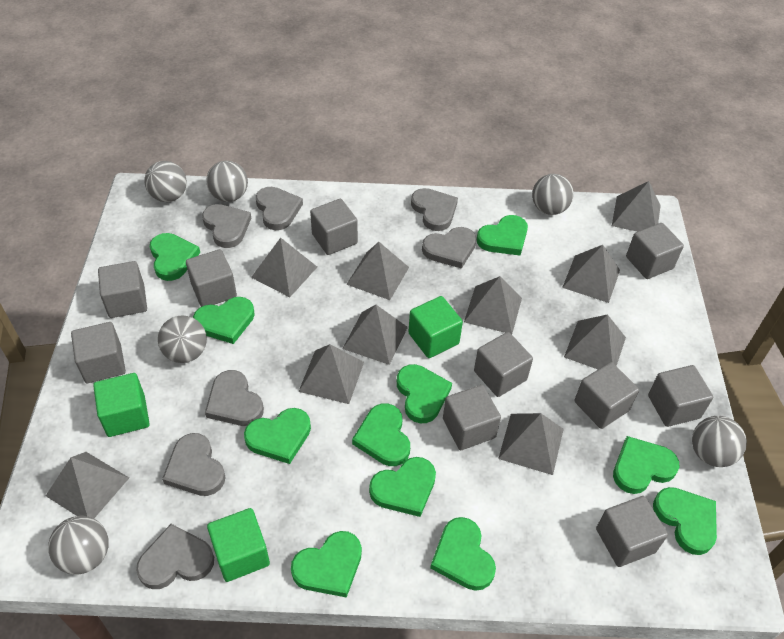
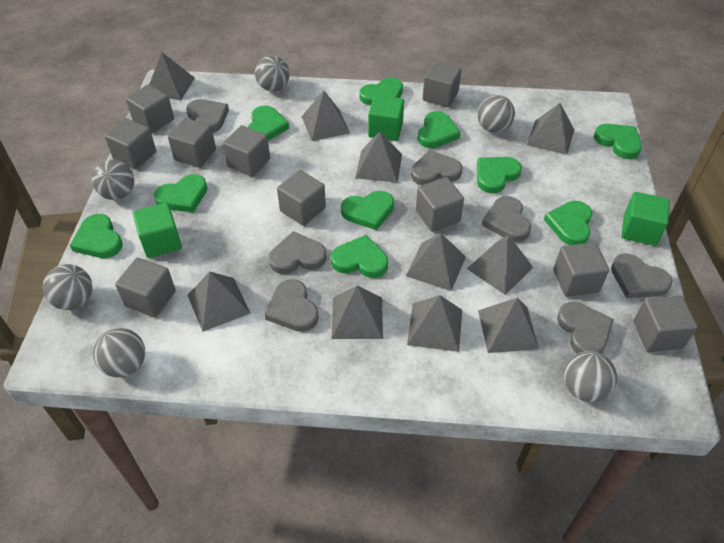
green heart: [150,233,200,281] [193,297,255,344] [244,408,311,464] [291,531,362,598] [352,403,410,466] [369,457,436,517] [397,364,452,423] [430,517,496,591] [477,215,528,256] [613,436,679,494] [653,487,717,555] = 11 -> [70,214,123,258] [154,174,207,213] [248,106,289,141] [331,235,388,278] [341,191,394,230] [360,78,403,105] [418,111,461,148] [477,157,522,193] [544,201,593,245] [594,124,642,159] = 10

